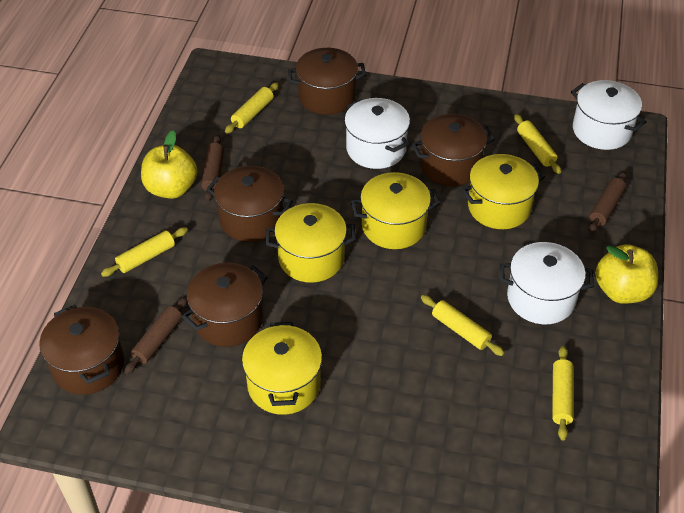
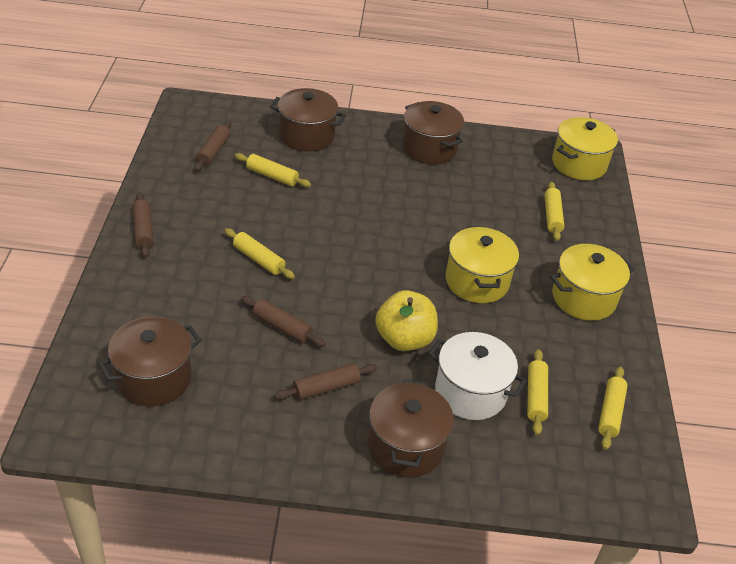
brown pot: [39,305,124,395] [182,263,268,347] [207,166,293,242] [288,48,366,115] [411,114,495,186] = 5 -> [98,316,201,406] [270,88,346,151] [368,379,454,478] [402,101,464,164] = 4
brown rolling pin: [124,296,187,375] [201,135,224,202] [588,171,627,233] = 3 -> [132,193,154,258] [194,121,231,171] [241,296,326,347] [275,363,377,400] = 4
white pot: [344,98,410,169] [500,242,594,324] [571,80,647,150] = 3 -> [428,332,527,420] = 1
yellow apple: [141,131,197,199] [595,244,658,304] = 2 -> [375,290,438,351] = 1
yellow pot: [242,322,322,415] [266,203,356,283] [351,172,440,249] [461,154,545,229] = 4 -> [446,226,519,303] [550,244,634,321] [552,117,618,180] = 3

